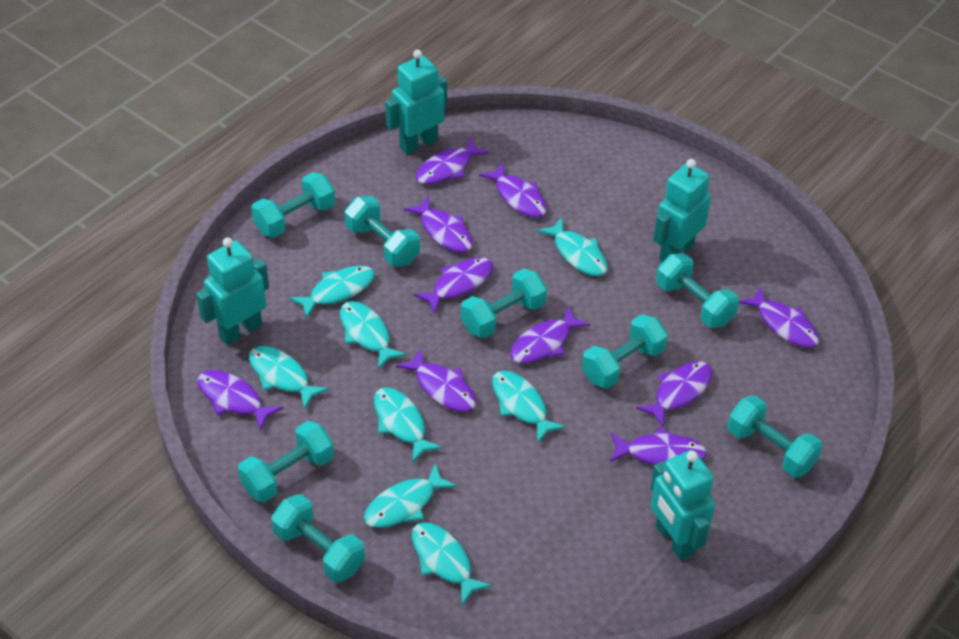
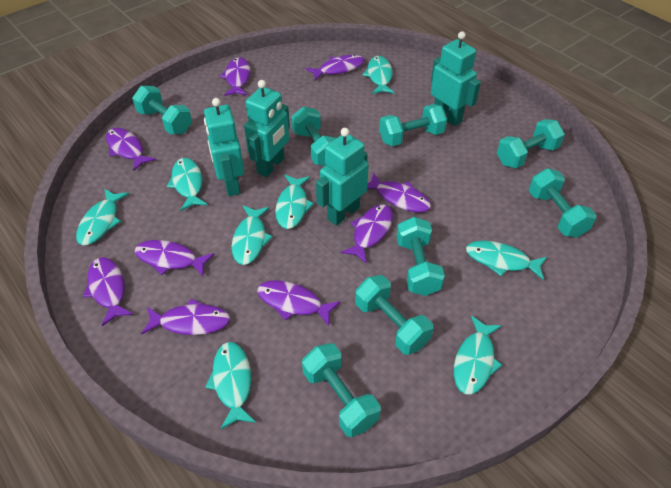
purple fish: [198,370,283,431] [396,348,476,412] [404,196,473,253] [414,257,493,314] [416,138,490,184] [479,163,547,217] [510,306,590,363] [610,427,707,465] [636,361,712,427] [739,287,819,348] = 10 -> [83,257,133,326] [106,128,156,171] [135,240,215,276] [141,299,230,335] [220,57,250,96] [257,280,341,326] [306,55,365,81] [341,204,393,264] [367,173,431,212] = 9

